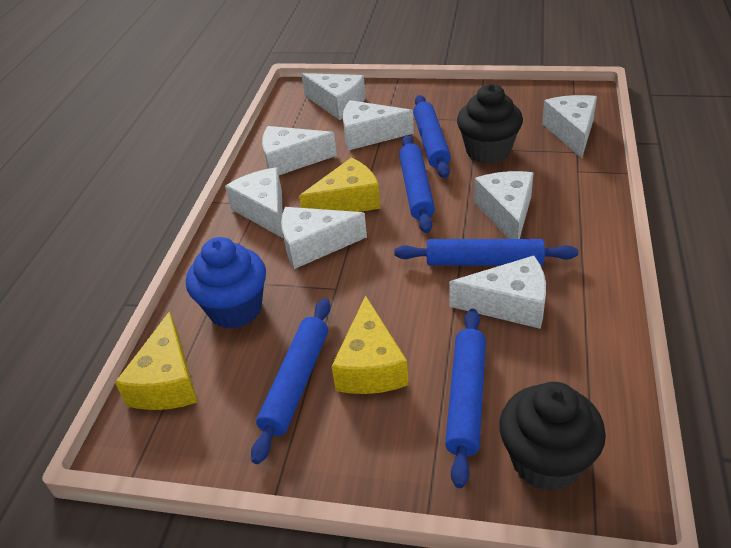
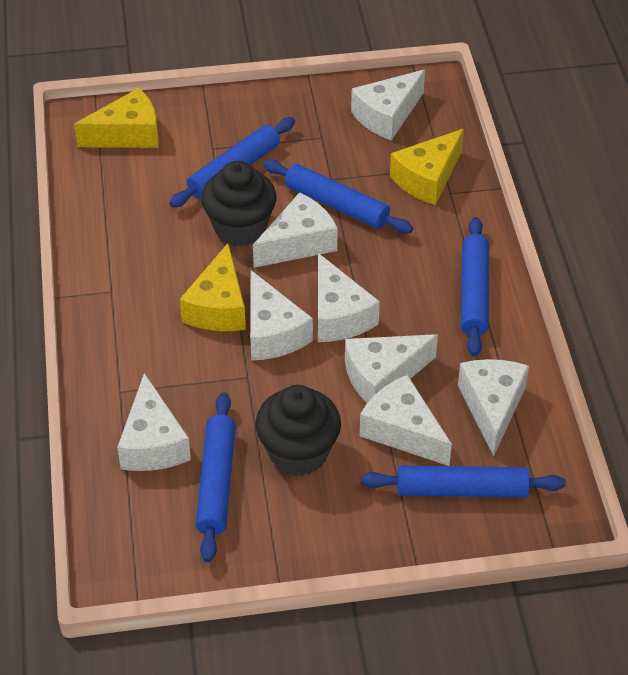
blue cupcake: [186,237,266,329] = 1 -> none = 0

